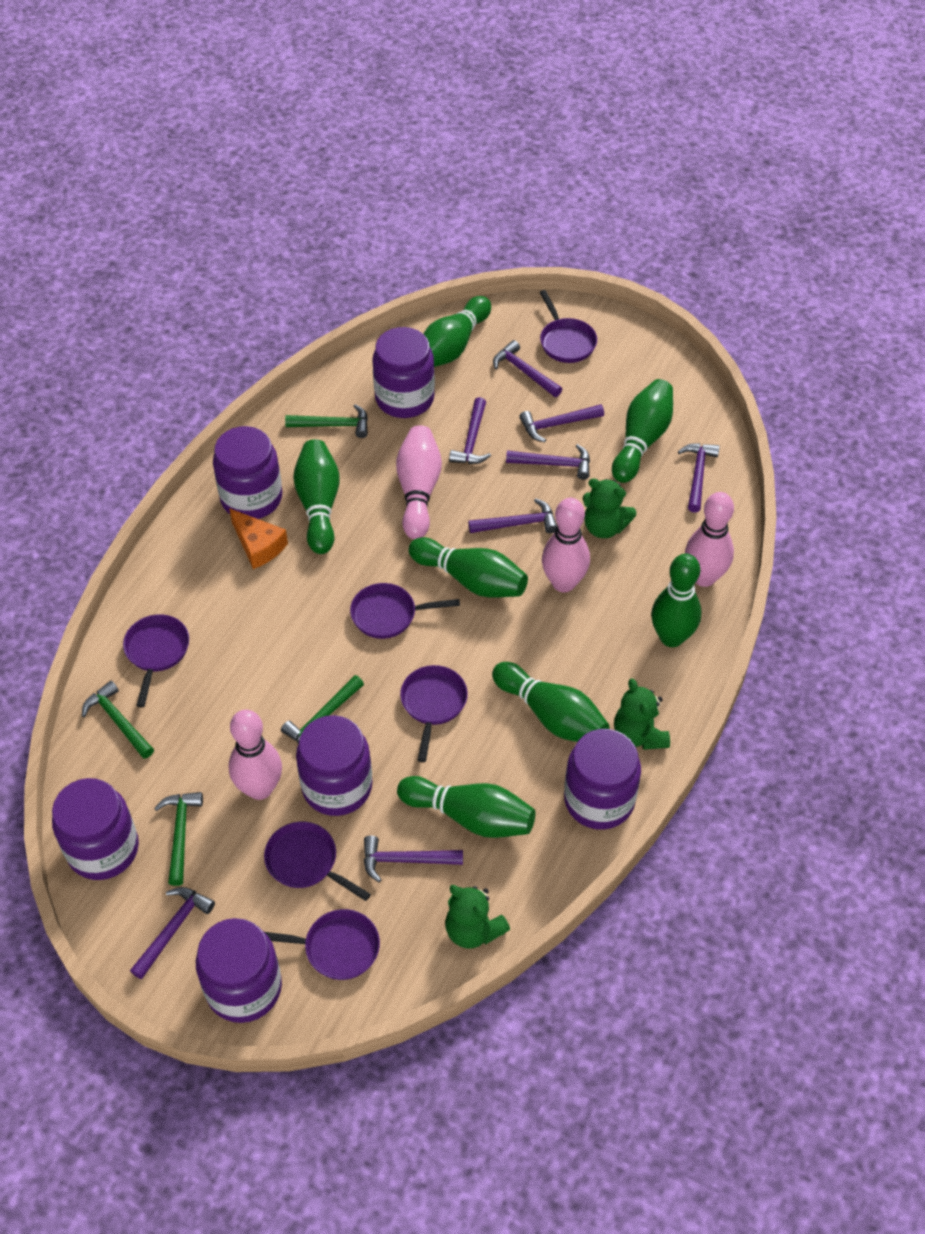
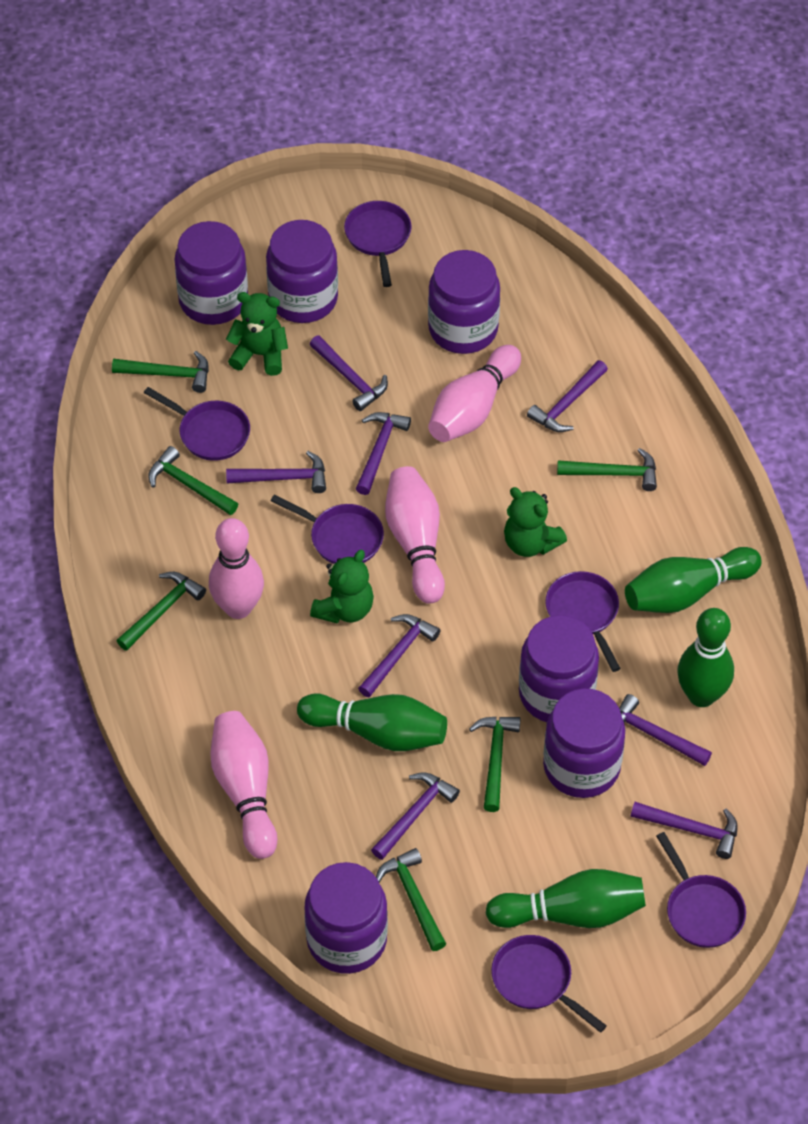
green bowling pin: [293,439,340,554] [397,776,535,838] [408,537,528,598] [424,296,491,367] [492,662,609,742] [612,379,673,483] [651,554,702,647] = 7 -> [297,693,447,751] [485,869,646,928] [625,547,762,613] [677,608,734,707] = 4
green hammer: [82,680,154,759] [154,792,203,886] [281,675,364,744] [285,404,368,438] = 4 -> [112,351,209,393] [117,572,206,651] [148,446,238,515] [376,848,446,951] [469,717,521,812] [557,448,657,491] = 6
orange cheese: [229,508,288,569] = 1 -> none = 0

